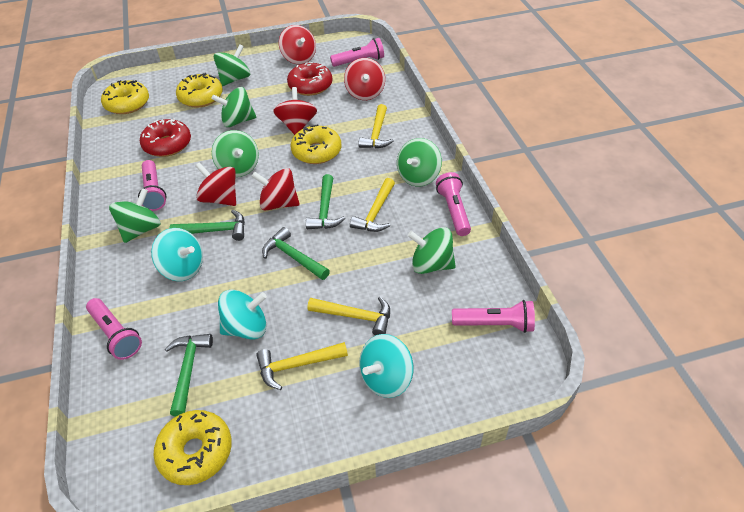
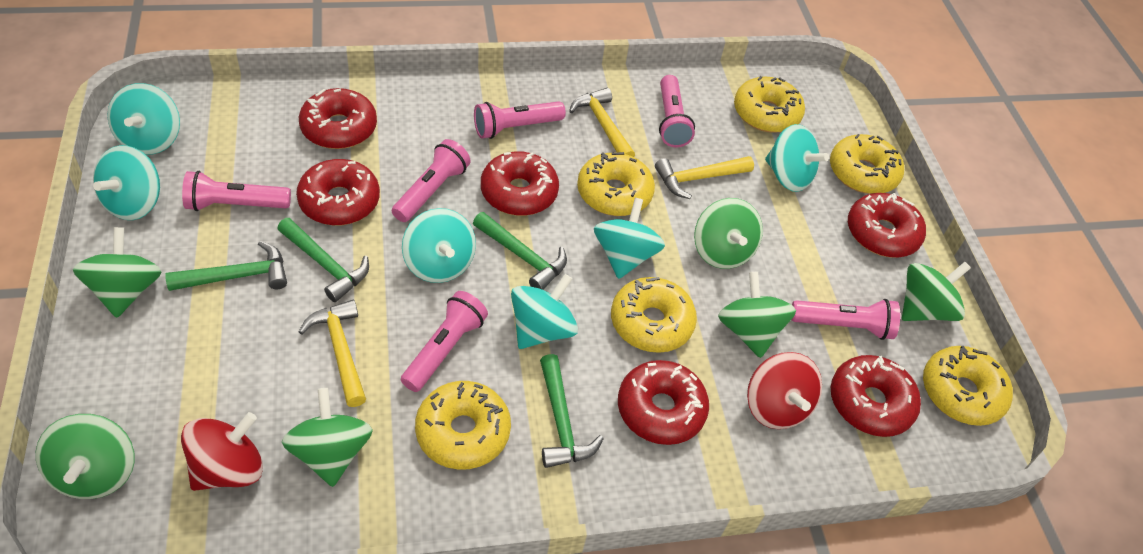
pink flashlight: [86,298,142,360] [138,160,166,211] [330,38,384,67] [436,172,471,236] [452,300,535,333] = 5 -> [182,171,291,211] [392,139,471,222] [401,291,488,392] [474,101,566,139] [659,75,695,147] [792,299,900,340] = 6
red donut: [140,119,191,157] [287,62,332,96] = 2 -> [296,159,380,226] [299,88,377,149] [481,151,559,216] [618,360,709,445] [831,355,921,437] [848,193,926,258] = 6
red spinning top: [195,162,236,206] [252,168,300,211] [273,87,317,135] [279,25,316,64] [344,58,385,100] = 5 -> [181,412,263,491] [747,352,822,429] = 2
turquoise spinning top: [151,228,203,281] [218,290,267,339] [359,334,414,398] = 3 -> [93,145,160,220] [107,83,180,155] [402,208,476,283] [511,274,578,349] [594,198,665,279] [765,124,829,192] = 6
yellow donut: [101,80,149,114] [153,410,232,485] [176,73,223,107] [290,124,341,164] = 4 -> [415,381,511,470] [577,152,655,216] [611,277,697,353] [734,76,805,133] [830,134,904,194] [923,346,1013,426] = 6
yellow hammer: [256,342,348,390] [307,297,390,336] [350,178,395,232] [358,104,394,148] = 4 -> [299,300,366,407] [569,88,635,157] [655,156,754,199] = 3

